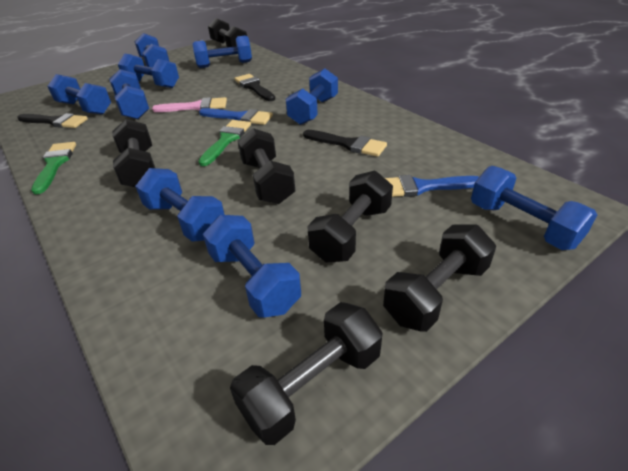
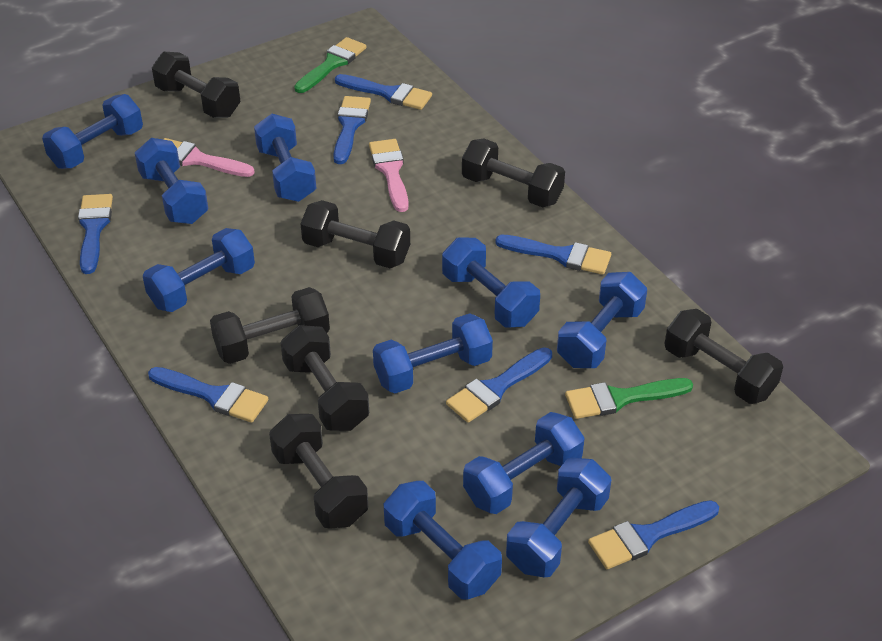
black brush: [17,113,88,128] [234,74,275,101] [303,130,387,157] = 3 -> none = 0
black dumbbell: [113,119,155,187] [208,18,247,47] [230,302,383,445] [238,128,295,204] [307,171,393,263] [383,225,496,332] = 6 -> [152,52,241,118] [210,287,330,364] [269,414,368,529] [280,325,369,431] [300,200,410,268] [462,139,565,208] [664,309,783,404] = 7
blue brush: [199,108,273,125] [385,175,479,197] = 2 -> [78,194,113,274] [148,367,268,423] [333,96,371,164] [335,74,432,110] [446,347,552,423] [495,235,611,275] [588,500,719,569] = 7
blue dumbbell: [47,74,111,115] [109,69,149,119] [118,53,179,88] [134,33,170,68] [135,168,225,242] [193,35,252,68] [203,215,301,318] [286,68,338,125] [471,166,597,250] = 9 -> [42,94,143,169] [135,138,209,224] [143,228,255,312] [254,114,317,202] [373,313,493,393] [383,481,502,599] [442,237,540,328] [463,412,585,514] [506,458,611,577] [557,272,647,368] = 10
pink brush: [152,97,227,112] = 1 -> [163,138,255,177] [369,139,409,212] = 2

